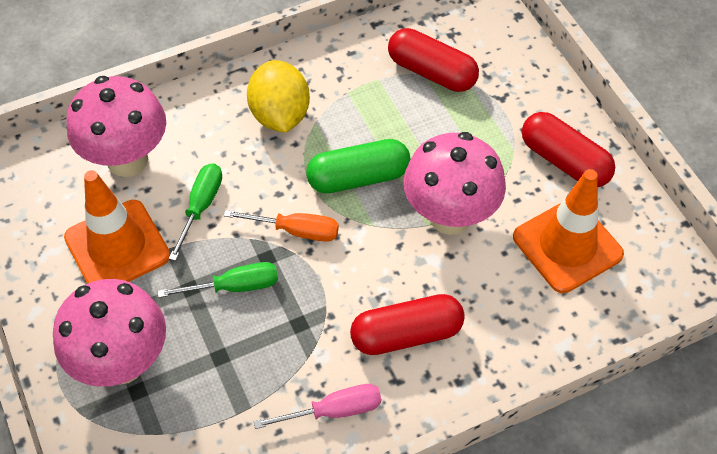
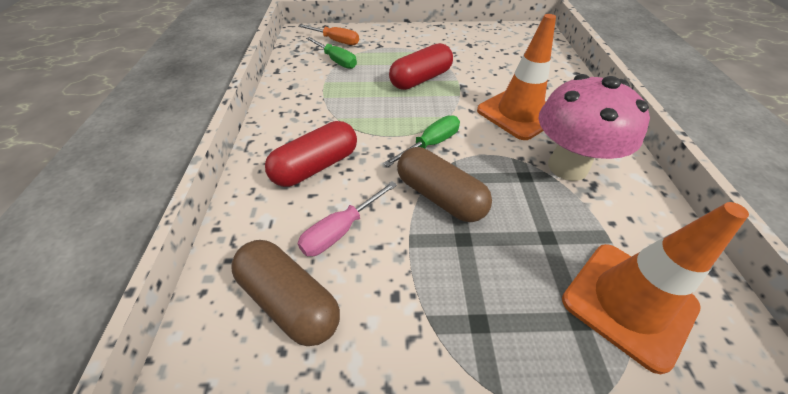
brown capsule: none = 0 -> [231,240,340,346] [397,147,492,222] = 2
green capsule: [306,139,411,193] = 1 -> none = 0
pink mushroom: [53,279,166,387] [67,76,166,177] [404,132,506,235] = 3 -> [538,74,650,181] = 1
red capsule: [350,294,465,355] [388,28,479,92] [522,112,615,187] = 3 -> [265,121,357,187] [389,43,453,90] = 2
yellow lemon: [247,60,310,133] = 1 -> none = 0

